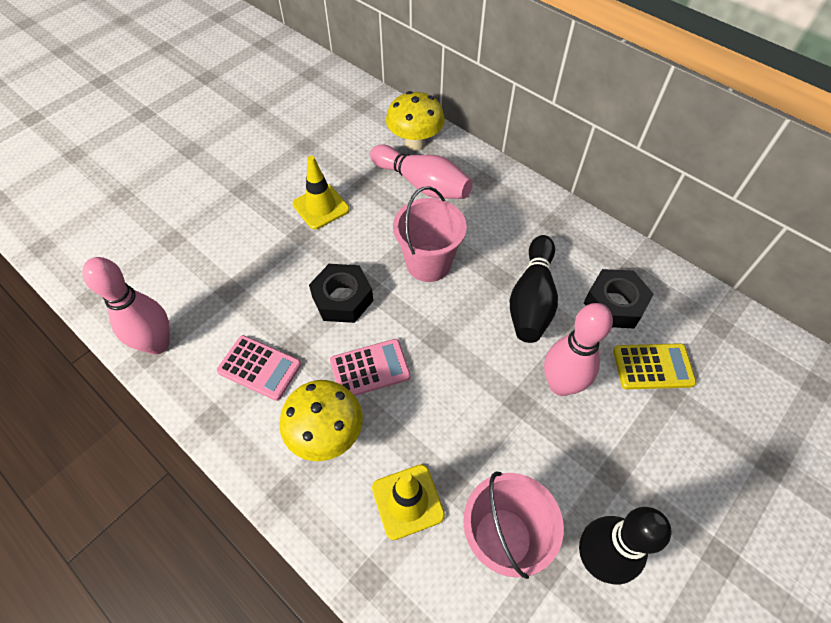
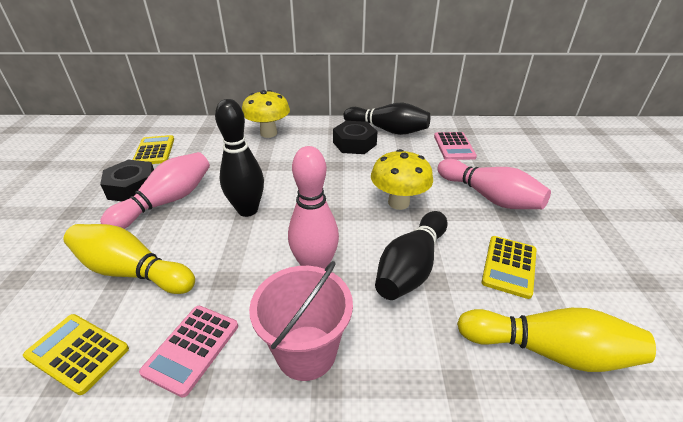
black bowling pin: [510,235,558,343] [579,507,671,584] = 2 -> [215,99,264,217] [343,103,431,135] [375,211,447,300] = 3
pink bucket: [393,187,467,282] [463,471,564,579] = 2 -> [249,261,353,381] = 1
yellow bowling pin: none = 0 -> [64,224,195,294] [457,308,656,372] = 2
yellow calculator: [613,343,696,389] = 1 -> [23,314,129,395] [133,135,174,164] [482,236,536,299] = 3
yellow traffic cone: [292,156,350,229] [372,464,445,540] = 2 -> none = 0

